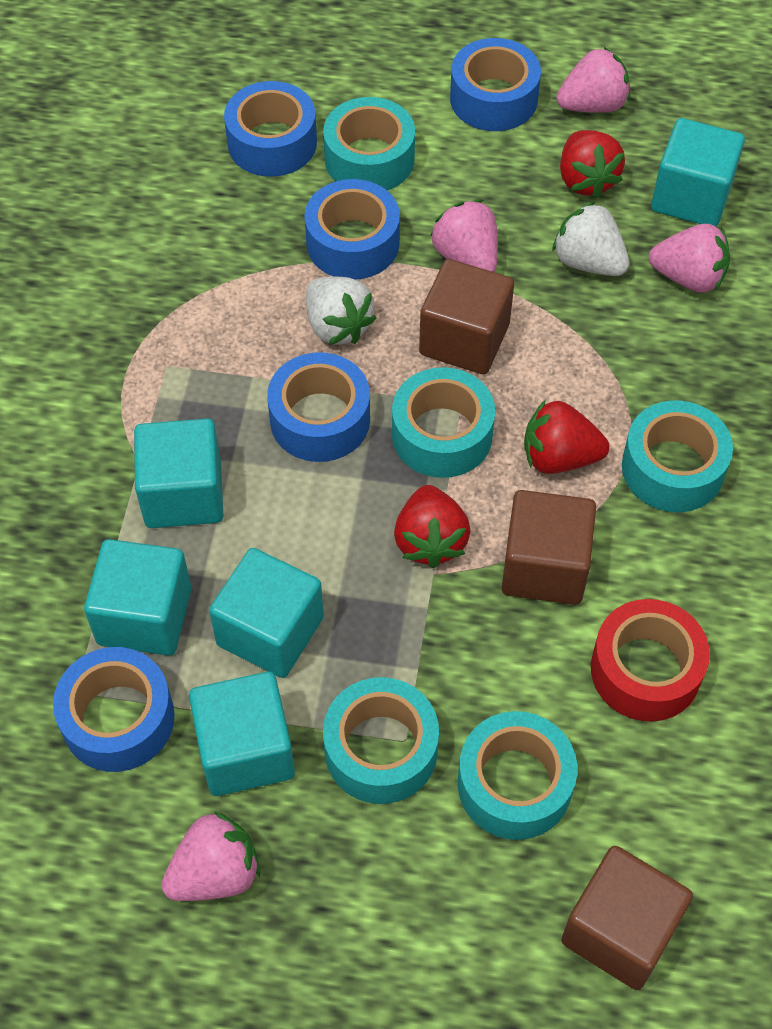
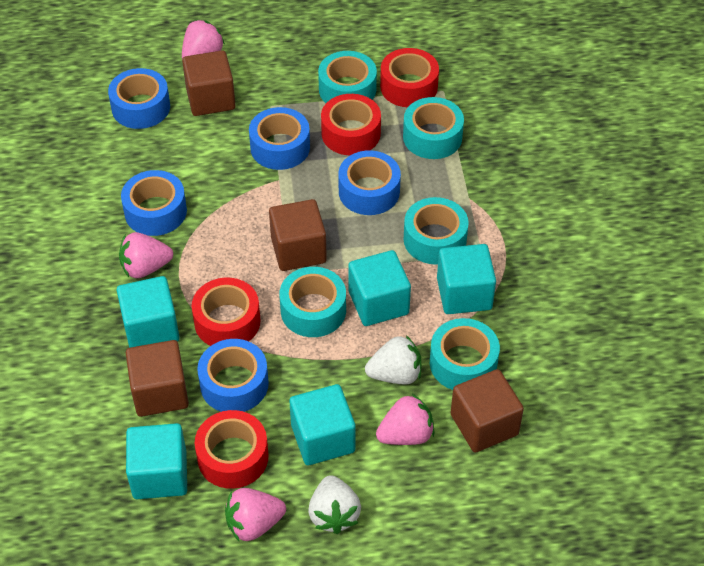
brown cube: [419,259,514,374] [502,490,596,605] [561,846,693,990] = 3 -> [126,340,189,417] [182,50,236,116] [269,199,327,271] [450,369,524,453] = 4
red strawberry: [394,485,471,568] [524,400,609,474] [560,130,625,198] = 3 -> none = 0
red tape: [591,599,710,722] = 1 -> [192,278,260,346] [195,410,269,489] [321,94,381,155] [380,48,439,107] = 4

